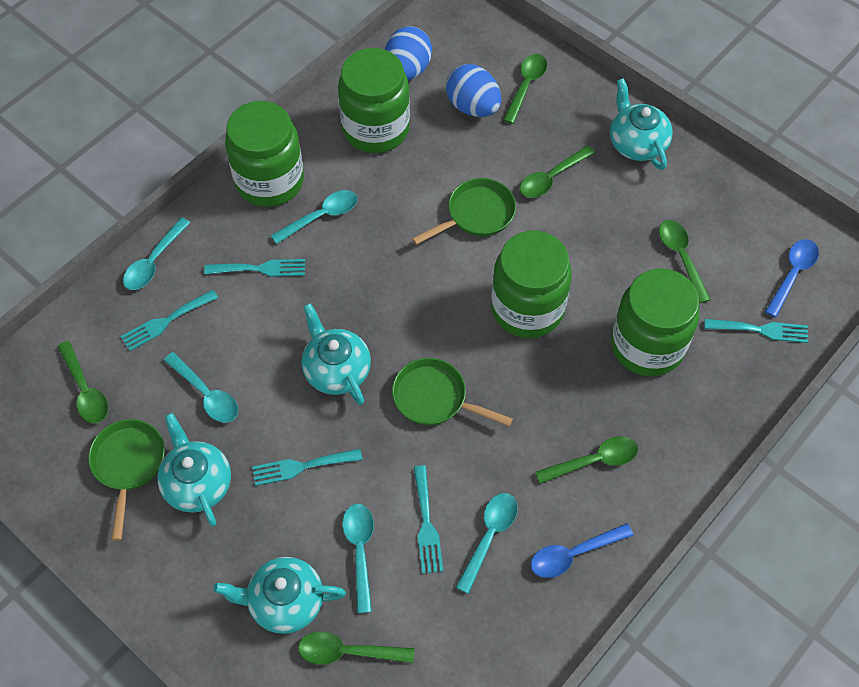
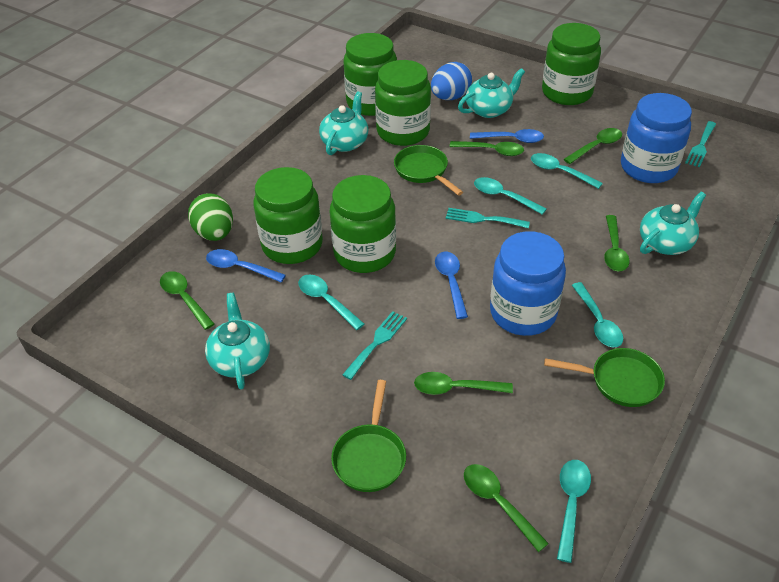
blue egg: [385,26,432,81] [446,64,501,117] = 2 -> [431,62,472,100] = 1
blue jar: none = 0 -> [490,231,566,336] [621,93,692,183] = 2
blue spoon: [531,523,633,578] [765,239,819,318] = 2 -> [206,249,286,282] [435,252,468,319] [470,129,544,143] = 3
green egg: none = 0 -> [188,193,233,241] = 1
green jar: [225,101,304,207] [338,48,410,153] [491,231,572,338] [611,269,699,377] = 4 -> [254,167,323,264] [330,175,396,273] [343,33,397,116] [375,60,431,146] [542,23,601,105] = 5
turquoise fork: [121,290,218,351] [204,259,305,277] [252,449,362,486] [413,465,443,574] [704,319,808,343] = 5 -> [342,311,407,380] [446,208,530,228] [685,121,716,167] = 3

